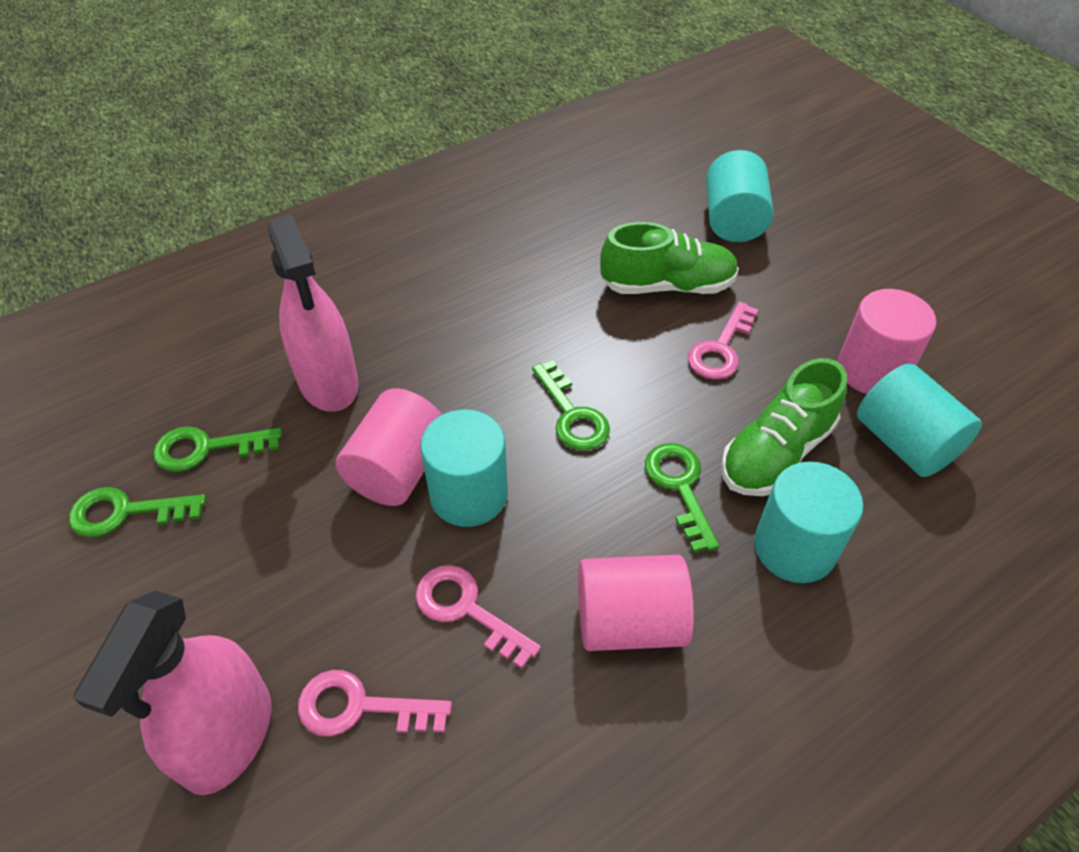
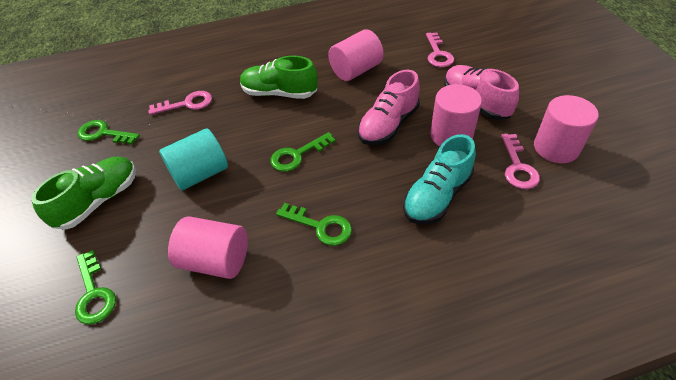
pink cylinder: [336,388,442,506] [578,555,694,651] [837,289,936,394] = 3 -> [168,216,248,279] [328,29,384,81] [430,84,482,146] [534,95,599,163] = 4
pink shoe: none = 0 -> [358,70,420,145] [444,65,519,120] = 2
pink spray bottle: [73,591,272,795] [267,215,359,412] = 2 -> none = 0
turquoise cylinder: [420,410,508,527] [706,150,773,242] [754,462,863,583] [857,363,982,477] = 4 -> [159,128,228,190] = 1
turquoise shoe: none = 0 -> [403,134,476,224] = 1

